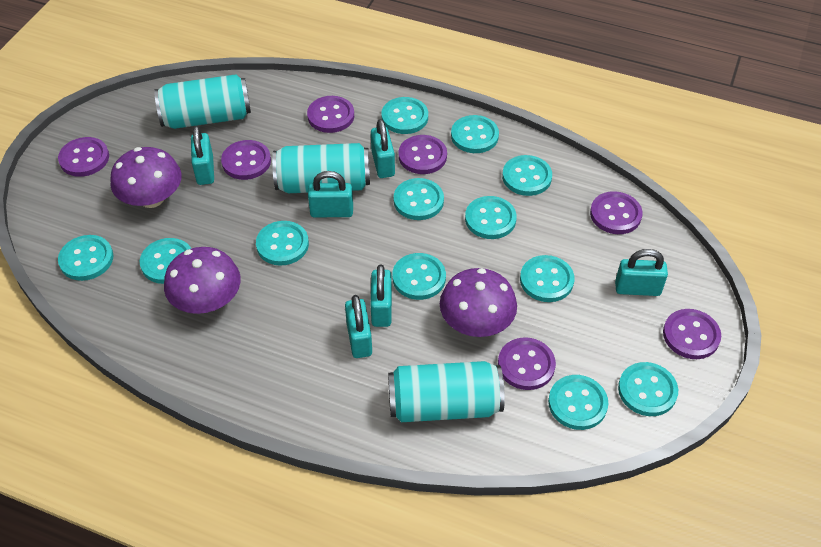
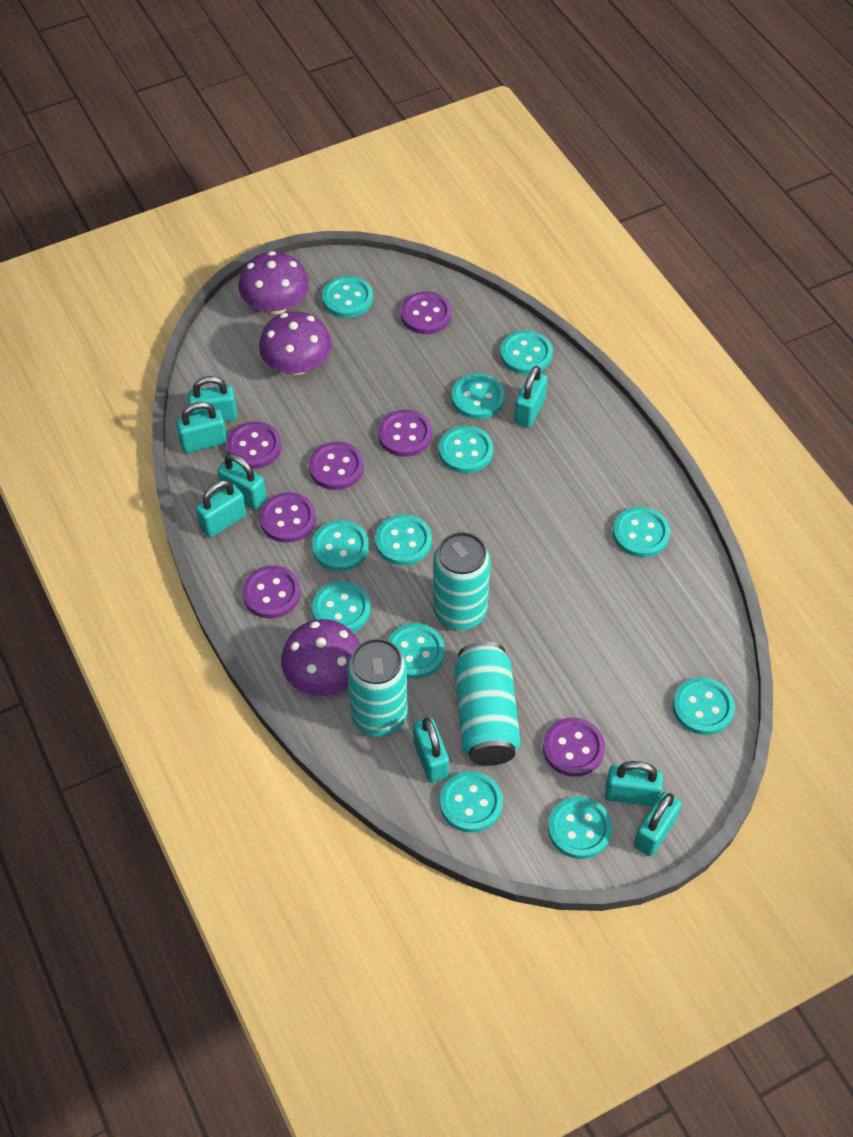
turquoise padlock: [191,126,214,185] [308,171,353,217] [345,295,372,358] [371,119,395,178] [371,264,392,327] [615,249,668,296] = 6 -> [176,401,227,453] [188,376,237,422] [195,480,246,538] [217,454,267,510] [413,718,449,783] [514,366,548,427] [605,761,663,806] [634,792,682,856] = 8

